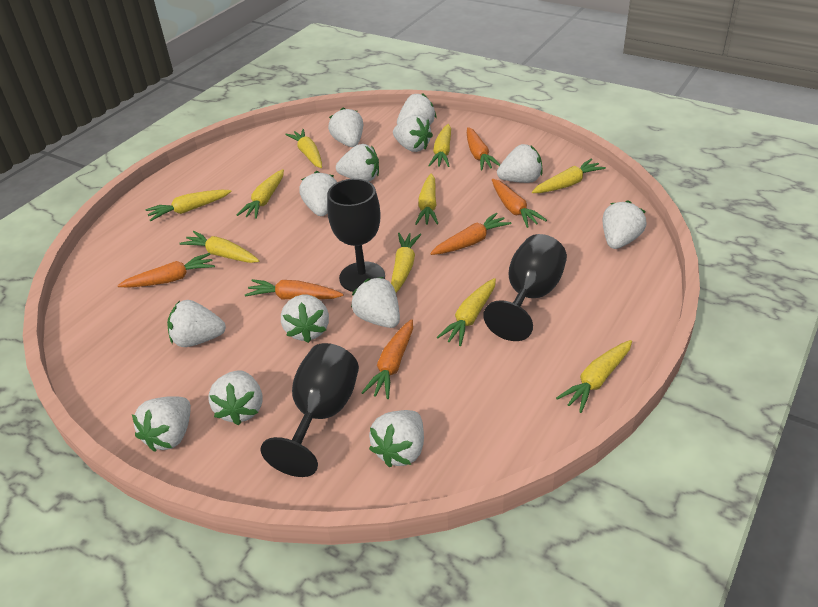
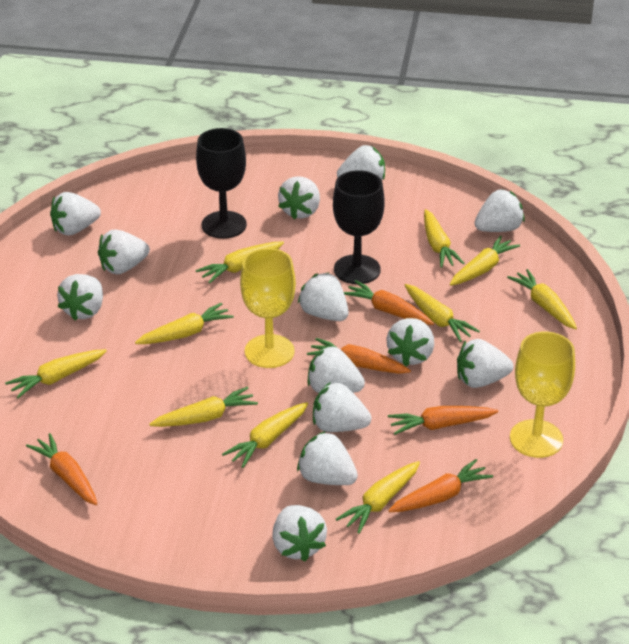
black goblet: [261,343,359,477] [327,179,385,292] [483,234,567,341] = 3 -> [196,128,247,239] [333,170,384,284] = 2
orange carrot: [117,253,215,288] [245,279,343,299] [361,319,413,399] [430,213,511,255] [467,127,500,170] [492,179,547,228] = 6 -> [26,433,97,505] [307,338,411,374] [344,280,434,325] [388,406,498,435] [388,459,493,512] = 5
yellow goblet: none = 0 -> [240,248,296,368] [510,332,575,458] = 2

